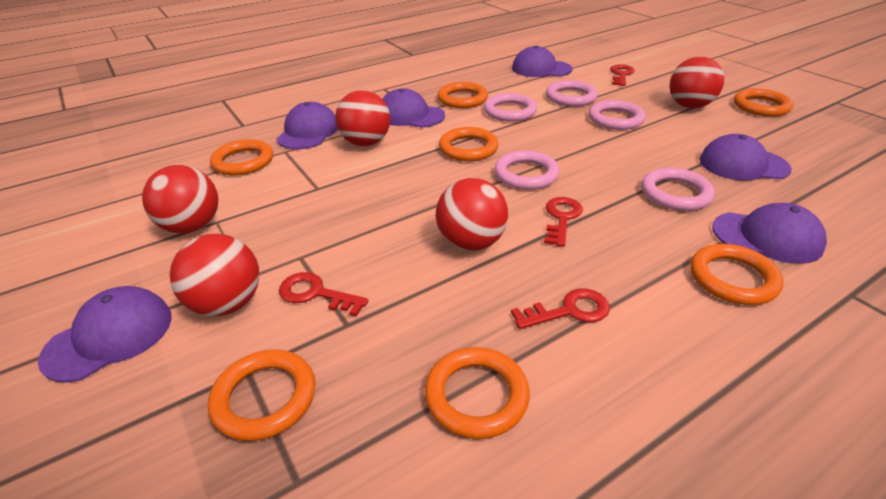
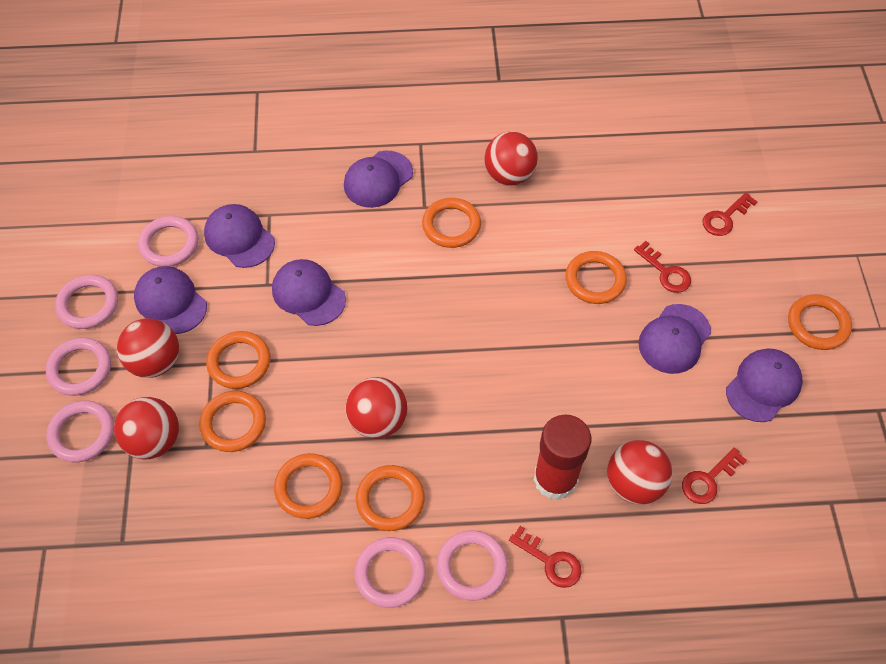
pink ring: [484,93,537,122] [495,150,560,190] [546,80,598,107] [589,100,646,130] [642,168,715,211] = 5 -> [45,337,111,396] [46,400,114,462] [55,275,118,329] [138,216,198,267] [354,537,426,608] [436,530,508,601] = 6
red glue stick: none = 0 -> [534,414,591,500] = 1

